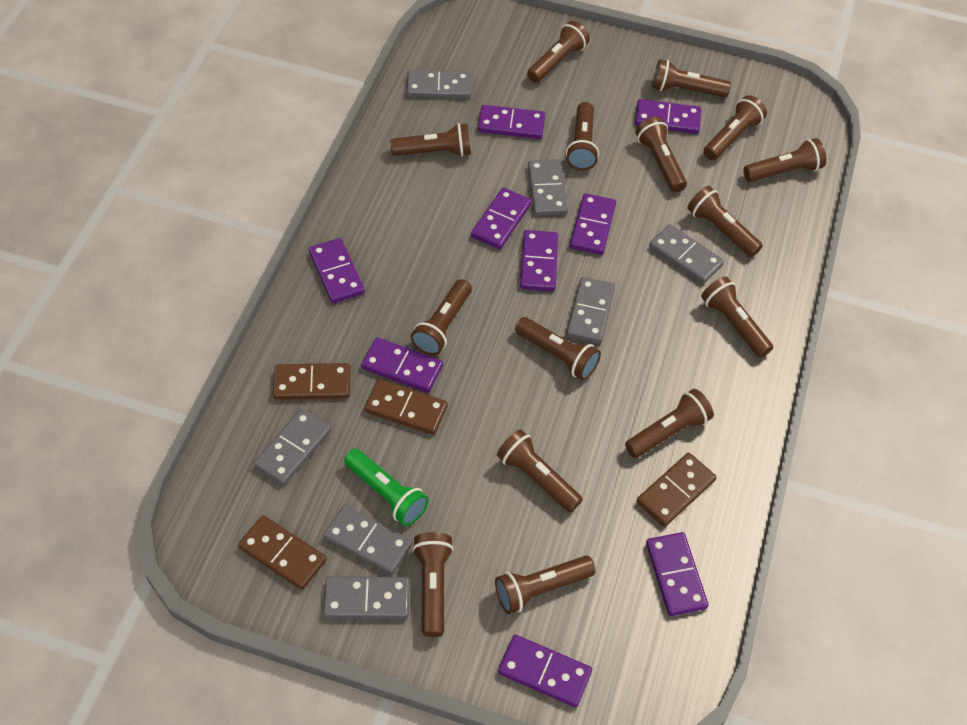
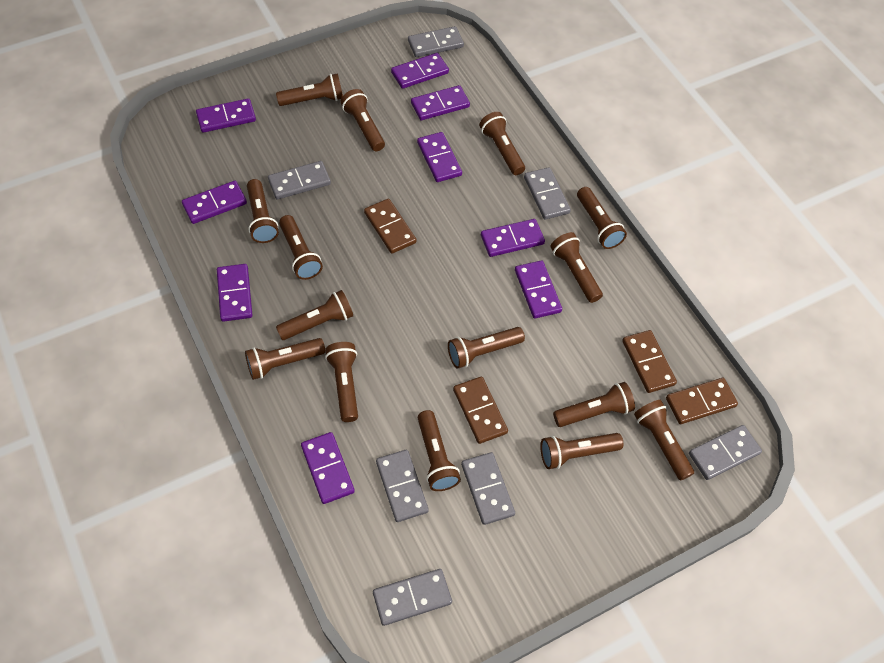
green flashlight: [344,449,429,526] = 1 -> none = 0

